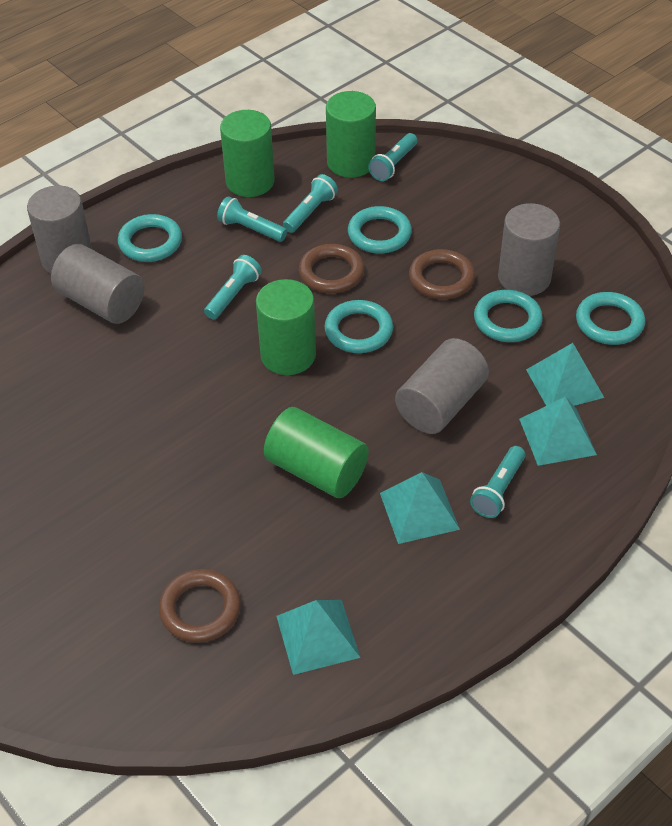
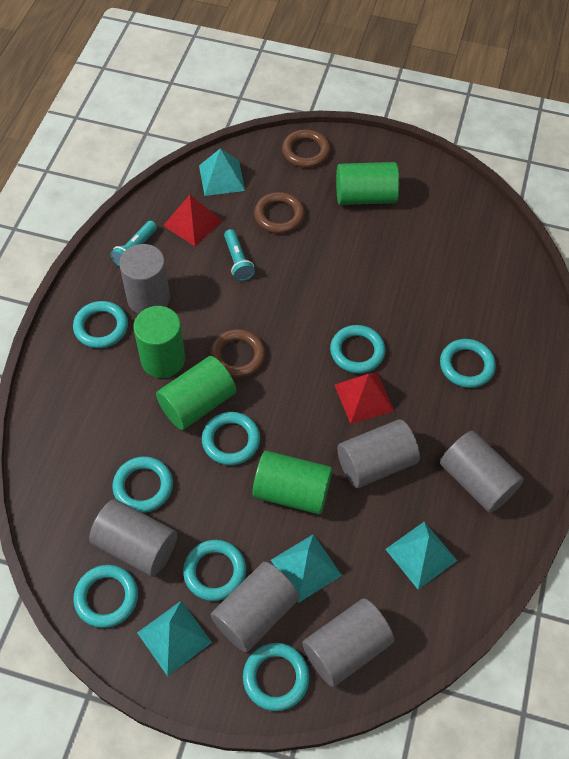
grey cylinder: [27,186,92,274] [51,244,144,324] [395,338,489,434] [498,203,560,296] = 4 -> [89,499,177,577] [119,244,170,314] [211,562,299,652] [302,598,394,687] [337,419,420,488] [440,431,524,513] = 6
red pyramid: none = 0 -> [163,195,222,246] [334,373,394,424] = 2
turquoise flashlight: [204,255,262,320] [217,196,287,242] [283,174,338,233] [368,133,418,181] [470,446,525,518] = 5 -> [110,221,157,267] [224,229,255,281] = 2
turquoise ring: [118,214,182,262] [324,300,393,353] [348,206,412,254] [474,290,543,342] [576,292,645,345] = 5 -> [73,301,128,348] [73,565,138,628] [112,457,173,513] [183,540,246,601] [202,412,260,465] [243,643,310,711] [330,325,385,374] [440,339,496,388] = 8

